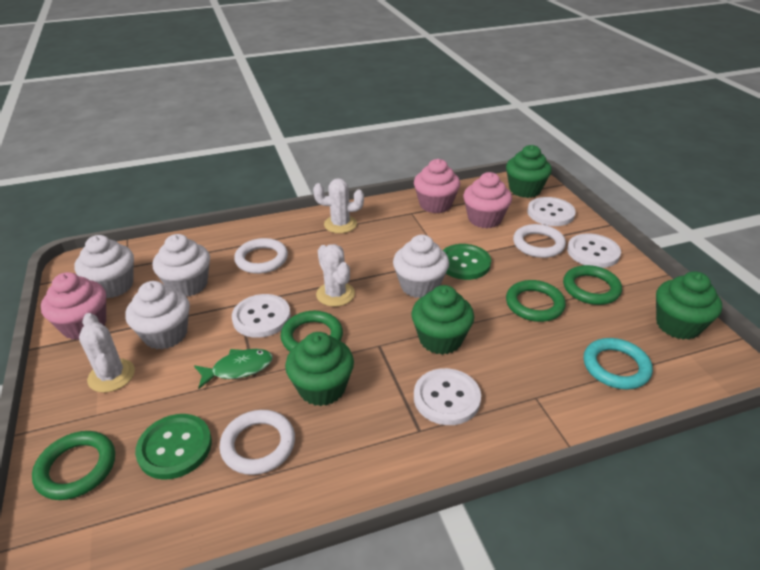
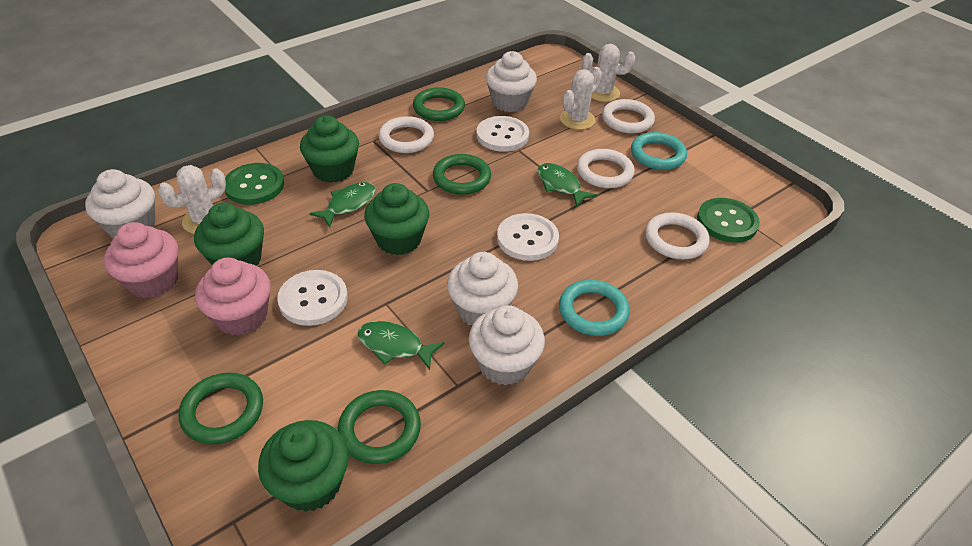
green fish: [194,349,273,389] = 1 -> [309,182,376,228] [357,321,444,370] [537,163,597,207] = 3
pink cupcake: [41,272,106,340] [414,159,460,213] [463,172,512,228] = 3 -> [104,222,178,298] [195,258,271,336] = 2
turquoise ring: [583,338,653,390] = 1 -> [559,280,630,336] [631,132,687,170] = 2
white button: [232,294,291,338] [414,368,481,425] [527,197,576,226] [567,233,621,268] = 4 -> [277,270,348,326] [477,116,529,152] [497,213,559,261] = 3
white ring: [219,410,295,475] [234,238,288,274] [513,224,566,258] = 3 -> [379,116,434,153] [577,149,635,188] [602,99,655,133] [645,212,710,259] = 4

